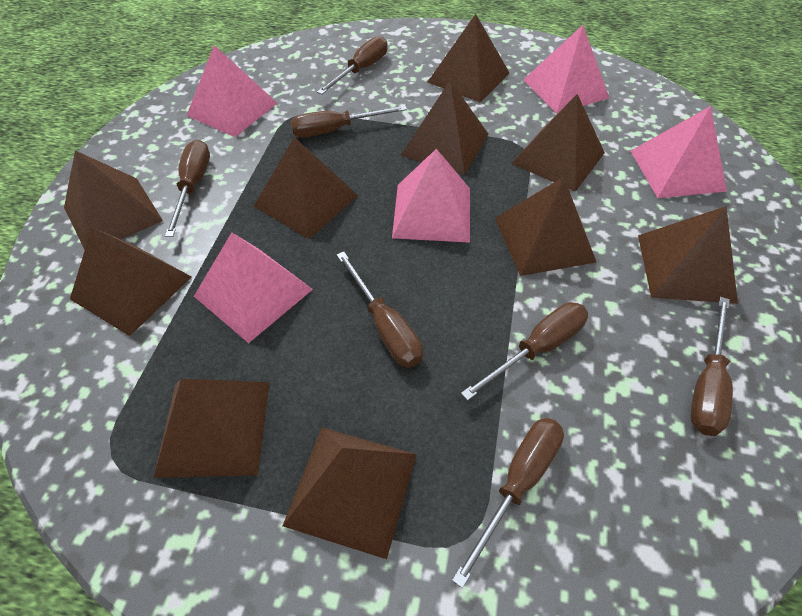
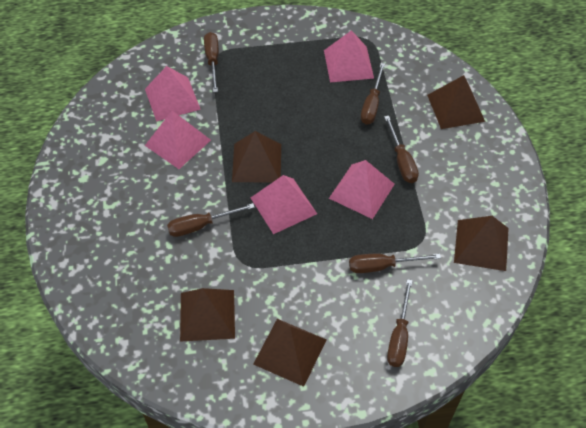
brown pyramid: [64,150,163,250] [70,227,192,336] [153,379,269,478] [254,137,358,239] [282,428,417,559] [400,80,488,175] [428,14,509,103] [495,177,596,276] [511,94,605,192] [638,206,738,304] = 10 -> [180,288,235,342] [232,131,281,182] [253,319,327,387] [427,75,485,129] [454,216,509,271] = 5
brown screwdriver: [165,140,210,237] [290,105,407,137] [317,36,388,95] [337,251,423,368] [452,418,564,588] [461,302,588,401] [690,297,733,436] = 7 -> [167,203,255,237] [204,32,219,92] [349,254,441,273] [361,63,385,125] [384,116,419,183] [387,279,413,367] = 6

